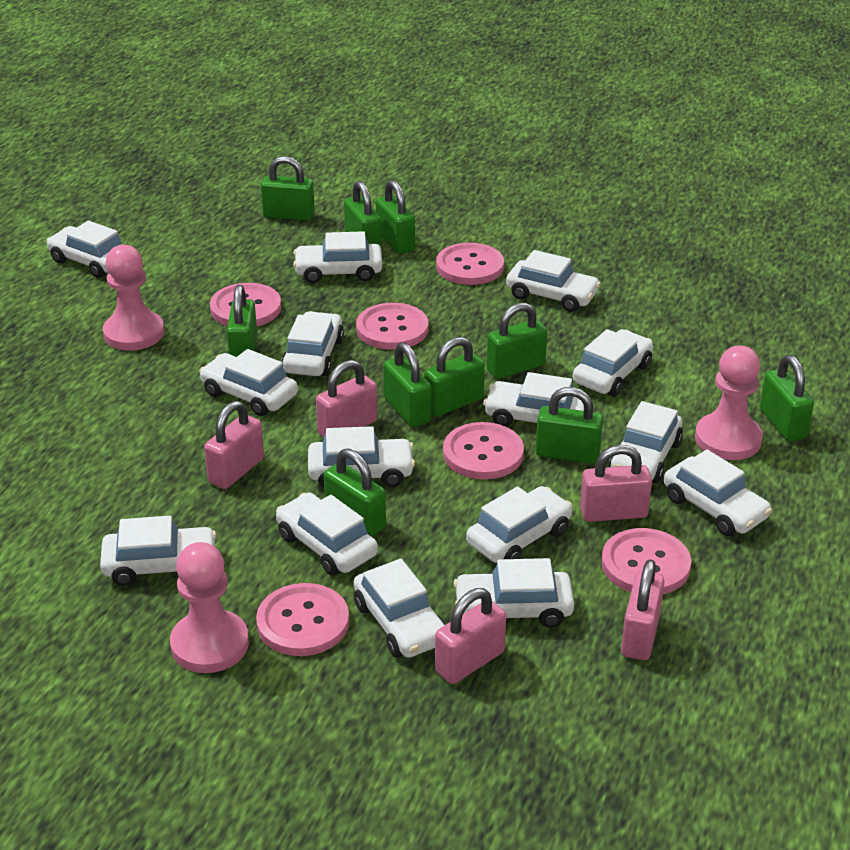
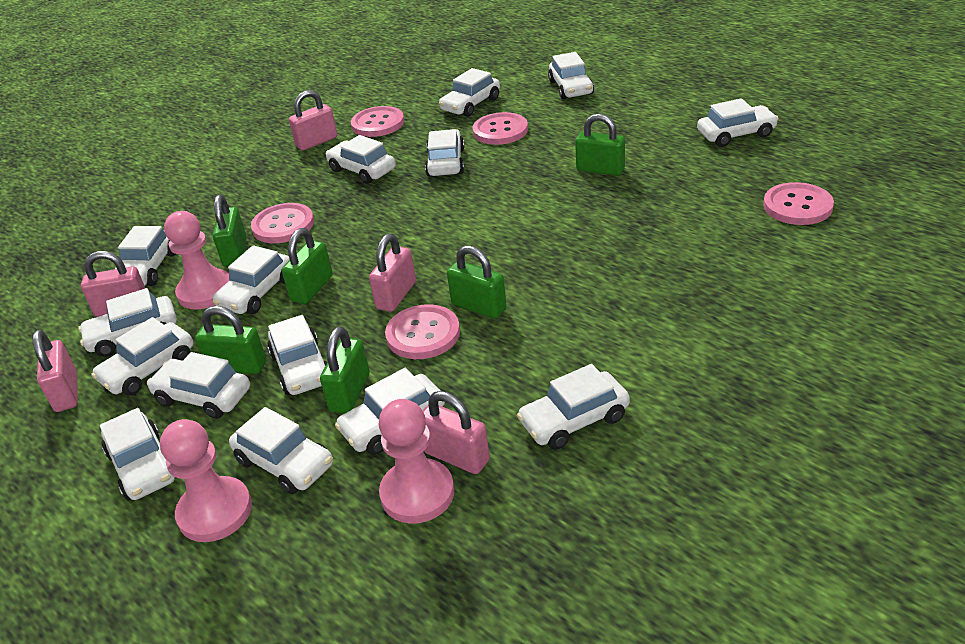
green padlock: [227,285,257,357] [261,156,315,221] [324,449,386,536] [344,181,382,249] [376,180,415,254] [383,342,431,427] [424,337,485,416] [487,303,547,379] [536,387,603,464] [760,355,814,441] = 10 -> [195,306,266,374] [213,195,247,266] [282,228,333,304] [320,327,370,413] [447,245,506,319] [575,113,625,176] = 6
pink button: [210,283,281,326] [256,583,349,656] [356,303,428,350] [436,243,504,285] [443,422,524,480] [602,528,691,594] = 6 -> [251,203,314,243] [351,106,404,137] [385,304,460,359] [472,112,528,145] [763,182,834,225] = 5

